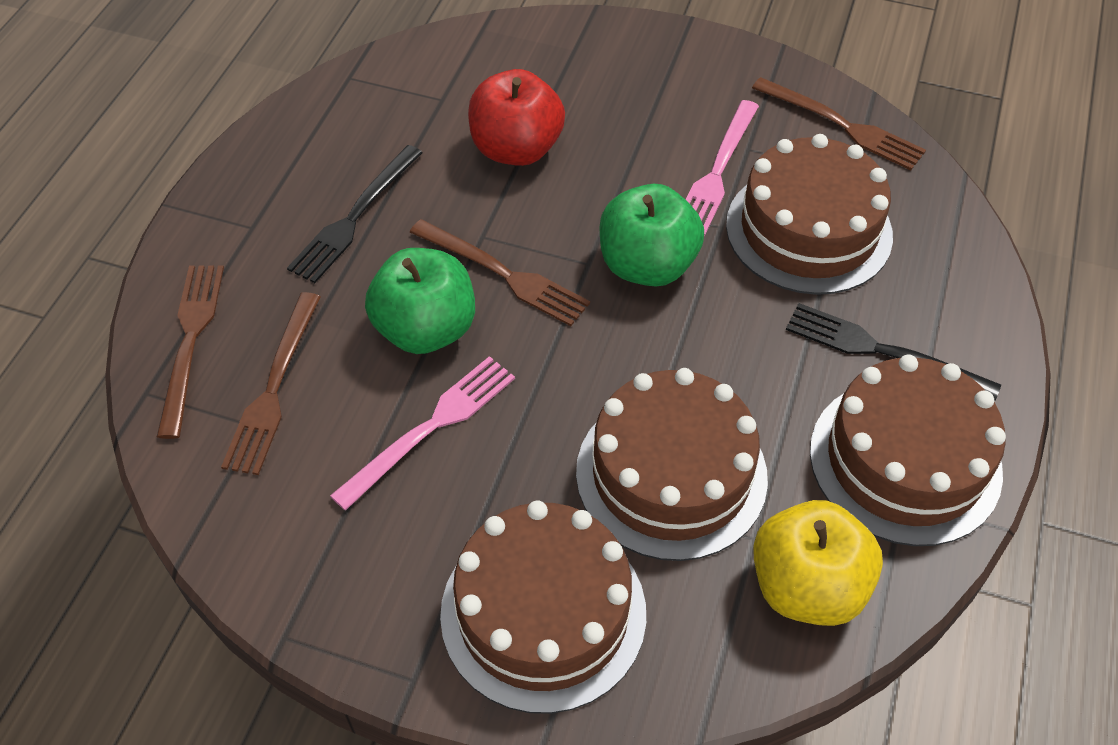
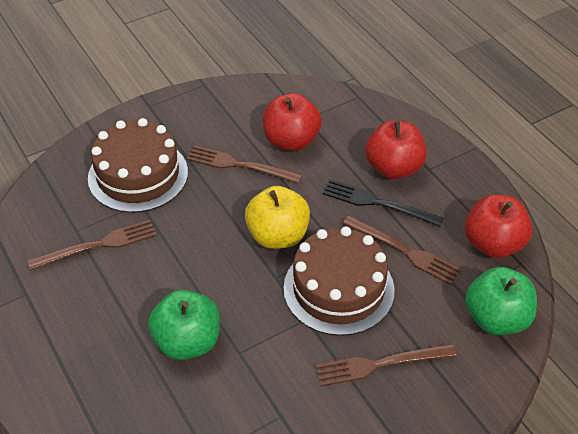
black fork: [287,145,423,283] [786,303,1001,401] = 2 -> [323,180,444,227] = 1
brown cake: [440,501,646,714] [576,368,768,561] [726,134,893,295] [810,354,1006,546] = 4 -> [88,118,188,213] [283,227,395,336] = 2
pink fork: [330,356,515,511] [686,100,759,236] = 2 -> none = 0
red apple: [468,69,565,166] = 1 -> [263,93,322,151] [365,120,426,179] [465,194,532,258] = 3

